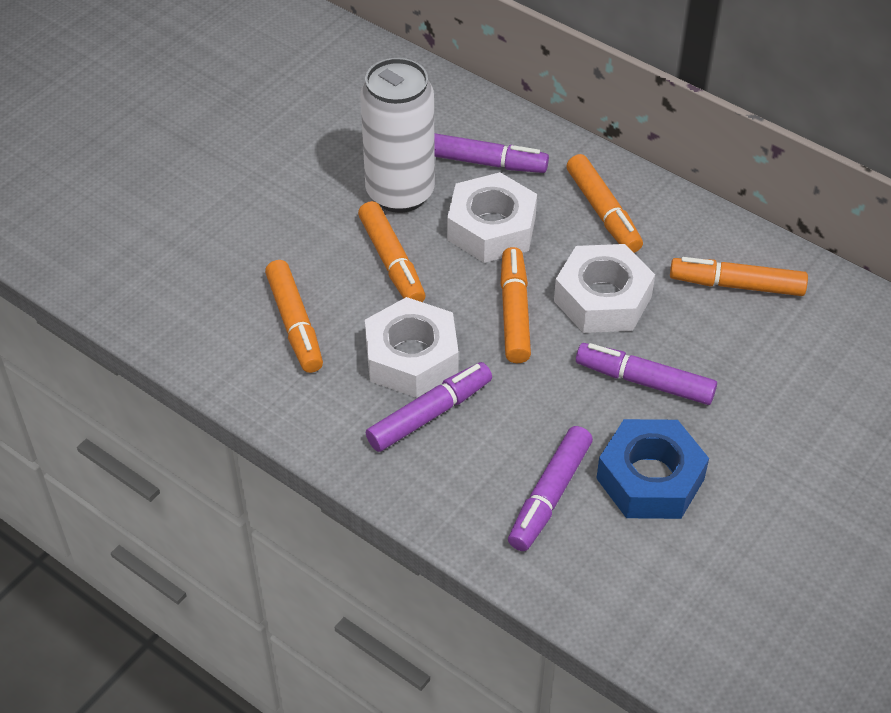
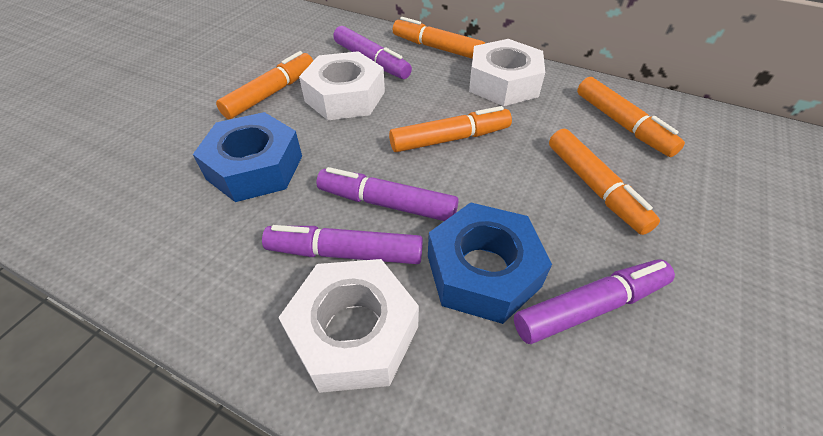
blue nut: [596,419,709,519] = 1 -> [193,112,302,202] [428,202,552,324] = 2
white can: [360,58,435,213] = 1 -> none = 0

